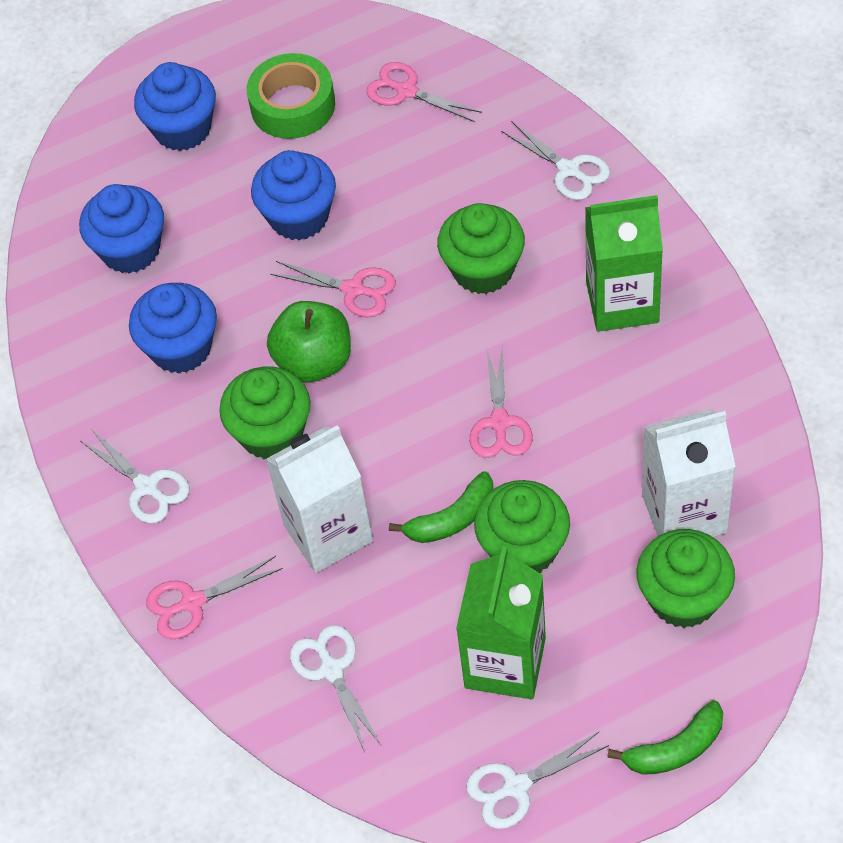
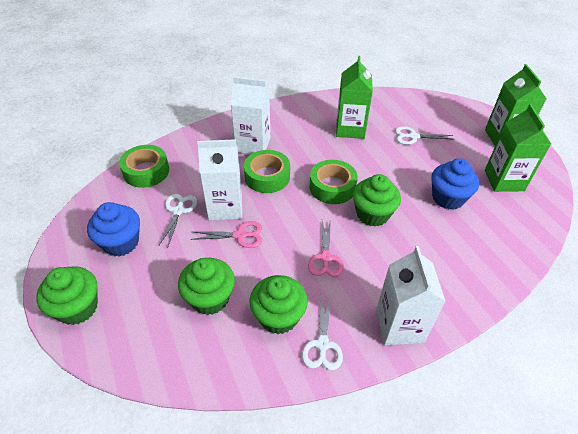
blue cupcake: [79,184,164,274] [129,283,217,374] [134,62,216,151] [251,150,336,240] = 4 -> [87,202,140,257] [431,158,479,210] = 2
green apple: [267,301,351,383] = 1 -> none = 0
green banana: [389,471,493,543] [607,700,723,775] = 2 -> none = 0
green carton: [456,547,546,699] [585,195,663,332] = 2 -> [336,56,373,139] [485,64,547,146] [485,104,551,192] = 3
green tape: [247,53,335,139] = 1 -> [119,145,169,188] [244,150,290,193] [310,160,358,204] = 3
pink scissors: [146,556,283,639] [270,261,396,317] [366,62,482,122] [469,347,533,458] = 4 -> [191,221,262,248] [308,219,344,277] = 2
white carton: [265,425,373,573] [642,409,736,537] = 2 -> [197,139,242,221] [231,77,270,154] [376,246,446,345] = 3
white scissors: [80,429,190,523] [290,625,382,752] [466,731,609,829] [501,121,610,200] = 4 -> [159,194,197,246] [302,297,343,370] [395,126,455,145] = 3

